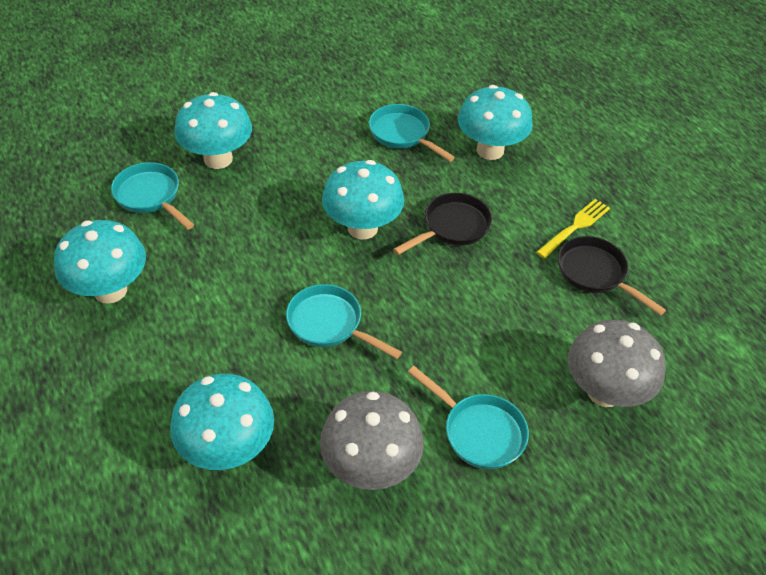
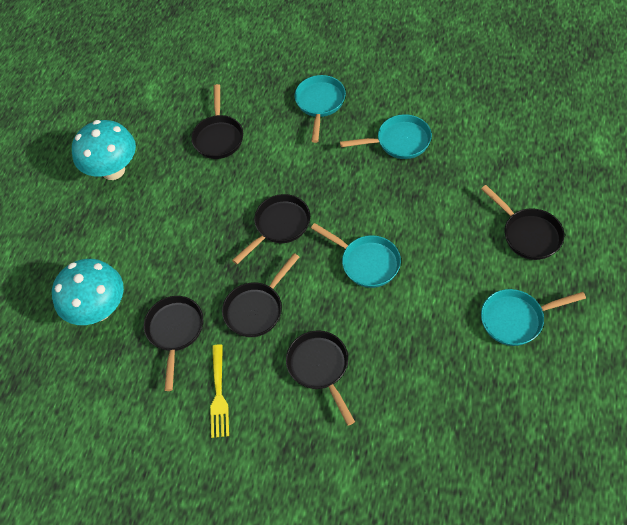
black pan: [393,193,492,255] [558,236,666,315] = 2 -> [144,296,203,391] [191,84,243,159] [222,253,299,337] [232,194,310,264] [286,331,355,426] [481,185,564,260] = 6
grey mushroom: [320,391,424,490] [568,320,665,407] = 2 -> none = 0
turquoise mushroom: [54,220,146,304] [170,374,274,470] [174,92,252,169] [322,160,404,239] [458,85,533,160] = 5 -> [52,259,124,325] [72,120,136,180] = 2

